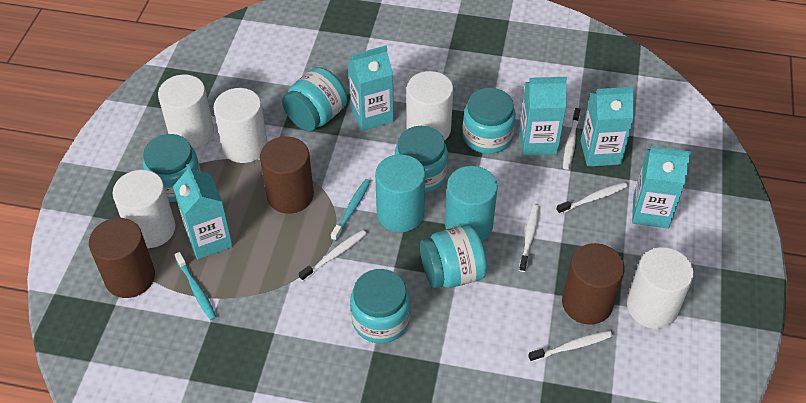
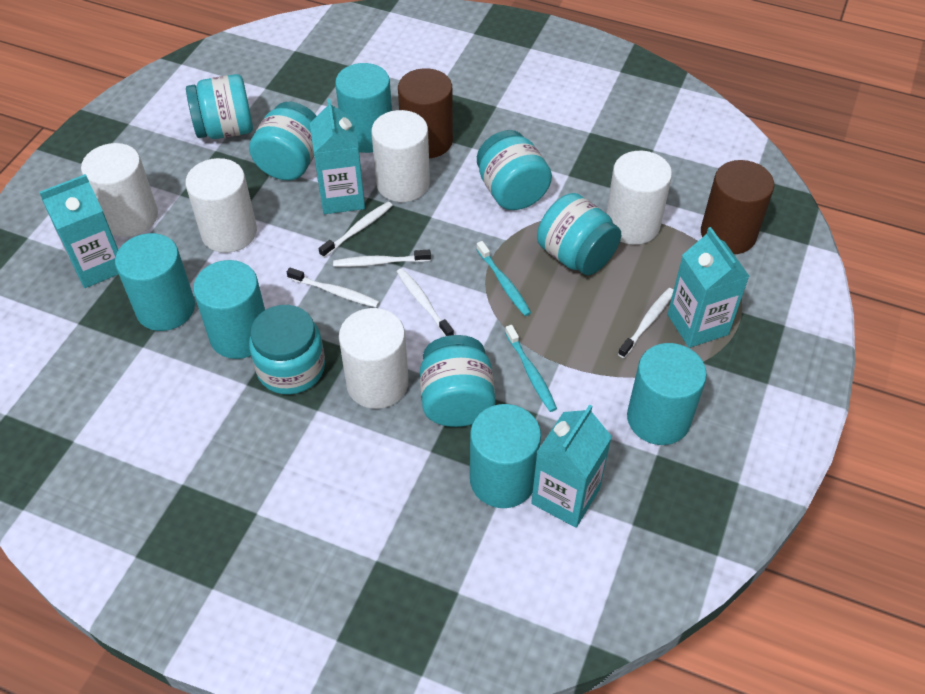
brown cylinder: [89,218,155,298] [260,136,314,214] [562,243,625,325] = 3 -> [398,68,453,158] [701,160,774,254] = 2
turquoise carton: [173,164,233,259] [348,45,394,131] [519,77,567,155] [581,87,635,167] [632,146,691,229] = 5 -> [39,174,118,288] [310,98,365,214] [531,404,612,528] [667,227,750,348] = 4
turquoise cylinder: [375,154,425,232] [445,166,498,241] = 2 -> [115,233,195,331] [193,260,265,359] [335,63,392,153] [470,404,541,508] [627,343,707,445] = 5

